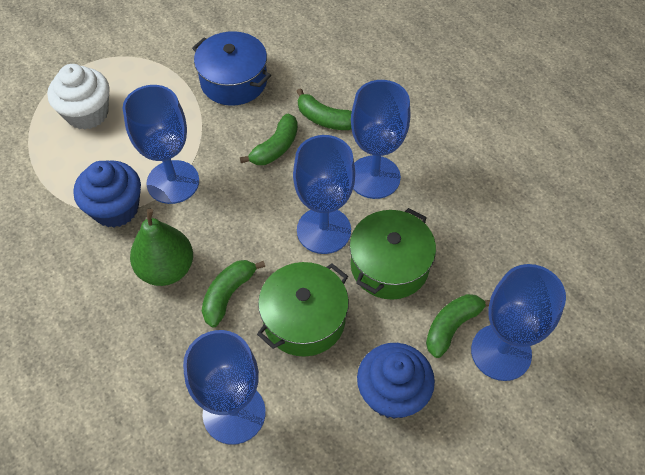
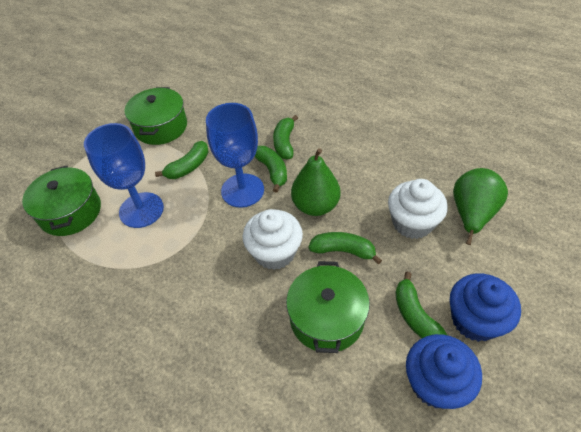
blue goblet: [123,85,199,204] [183,330,266,445] [293,135,355,254] [351,80,410,199] [471,264,566,381] = 5 -> [84,123,164,228] [206,103,264,208] = 2
blue pot: [192,31,271,106] = 1 -> none = 0
green banana: [202,260,265,327] [240,114,298,165] [296,88,352,130] [426,294,490,358] = 4 -> [155,141,208,179] [254,146,287,193] [273,115,298,159] [308,232,382,265] [395,272,447,338] = 5
green pear: [130,209,193,286] = 1 -> [291,148,340,216] [453,168,508,245] = 2
green pot: [257,262,349,356] [350,208,436,300] = 2 -> [22,166,101,236] [125,87,187,145] [286,261,370,353] = 3
white cupcake: [47,64,110,130] = 1 -> [242,209,303,270] [388,179,448,239] = 2

